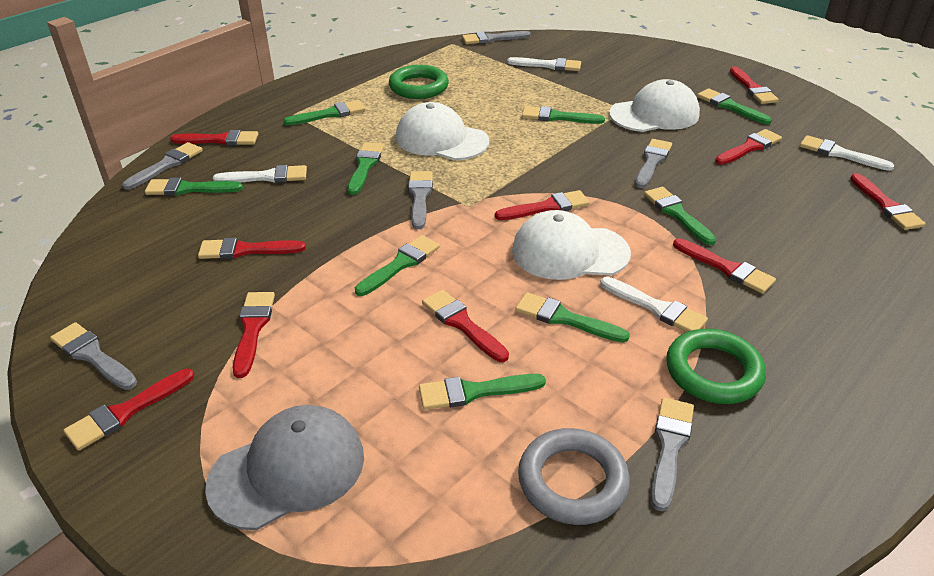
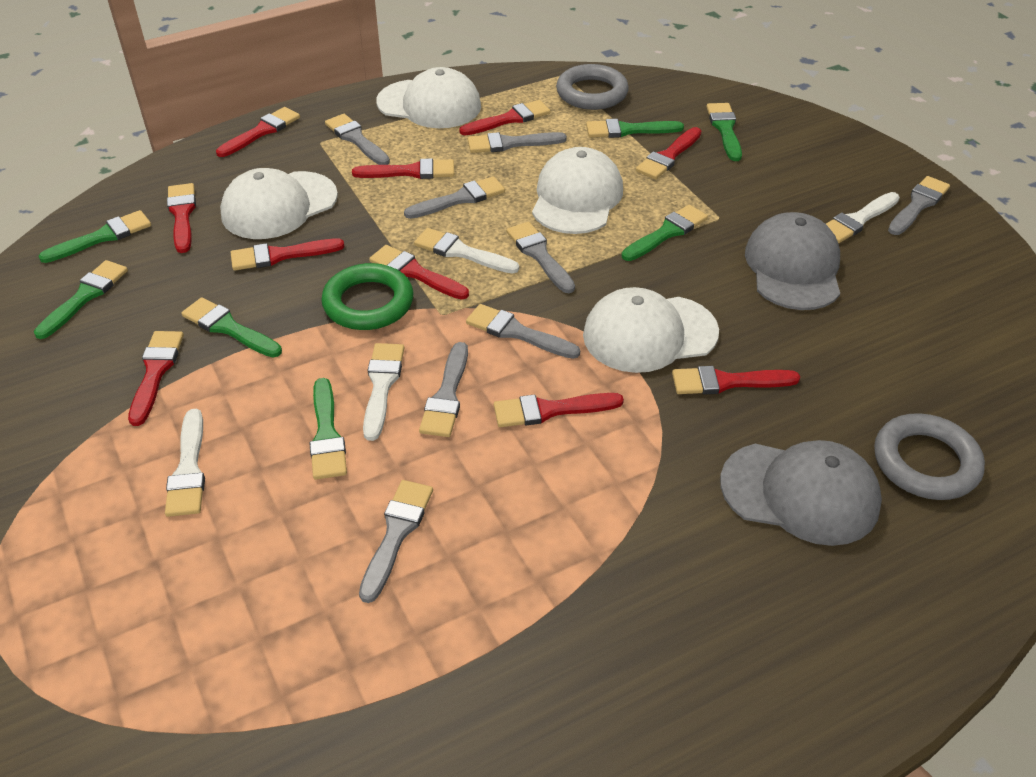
green brush: [145,178,243,196] [283,100,366,125] [347,142,384,195] [355,235,440,296] [419,374,546,410] [515,292,630,343] [522,106,605,124] [644,187,716,245] [697,88,772,124] = 9 -> [34,260,128,339] [38,210,151,263] [181,297,282,357] [309,378,347,480] [586,119,684,138] [622,205,708,261] [707,103,742,161] = 7
green ring: [389,65,449,99] [666,329,766,404] = 2 -> [321,263,414,330] = 1
grey brush: [50,322,137,390] [122,142,203,190] [408,171,433,229] [462,31,531,44] [635,139,672,188] [651,397,694,511] = 6 -> [325,114,390,165] [359,480,433,603] [404,176,505,219] [419,342,468,437] [466,304,580,359] [468,132,567,153] [506,222,575,293] [888,176,950,235] = 8
grey cap: [205,405,364,530] = 1 -> [720,440,882,546] [745,212,840,310] = 2
grey ring: [518,428,630,525] = 1 -> [556,64,629,110] [874,413,985,500] = 2
white cap: [396,102,489,160] [512,210,631,280] [609,79,700,132] = 3 -> [220,168,338,239] [376,67,481,128] [532,147,623,234] [583,287,719,373] = 4

